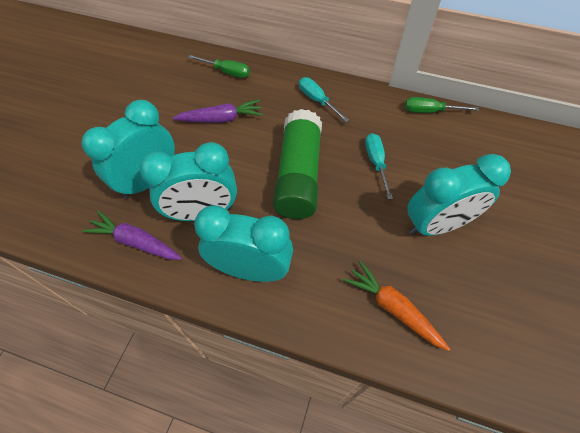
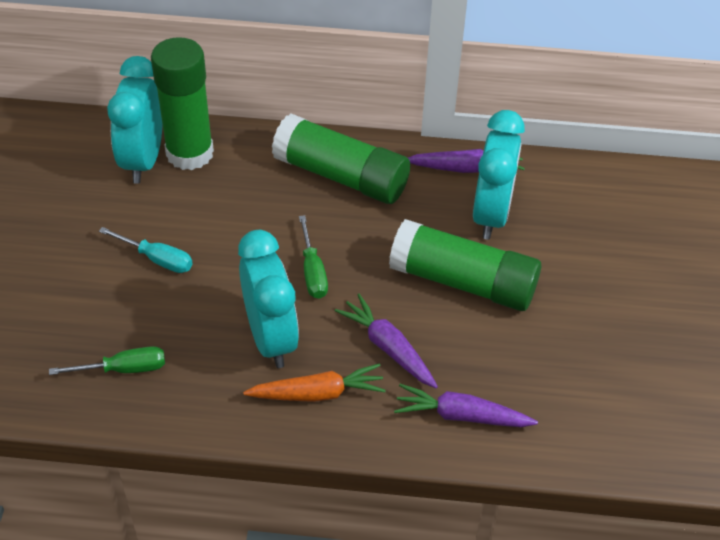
green glue stick: [273,109,322,219] = 1 -> [151,37,214,170] [272,114,410,204] [389,219,541,311] = 3
purple carrot: [82,211,182,260] [173,100,263,123] = 2 -> [335,294,438,388] [394,384,538,427] [408,149,525,173] = 3
turquoise clock: [82,100,175,199] [139,142,237,221] [194,206,293,282] [407,154,511,236] = 4 -> [107,56,163,184] [238,230,299,368] [473,110,525,240] = 3
turquoise screwdriver: [299,77,349,122] [365,133,393,199] = 2 -> [99,227,192,273] = 1

